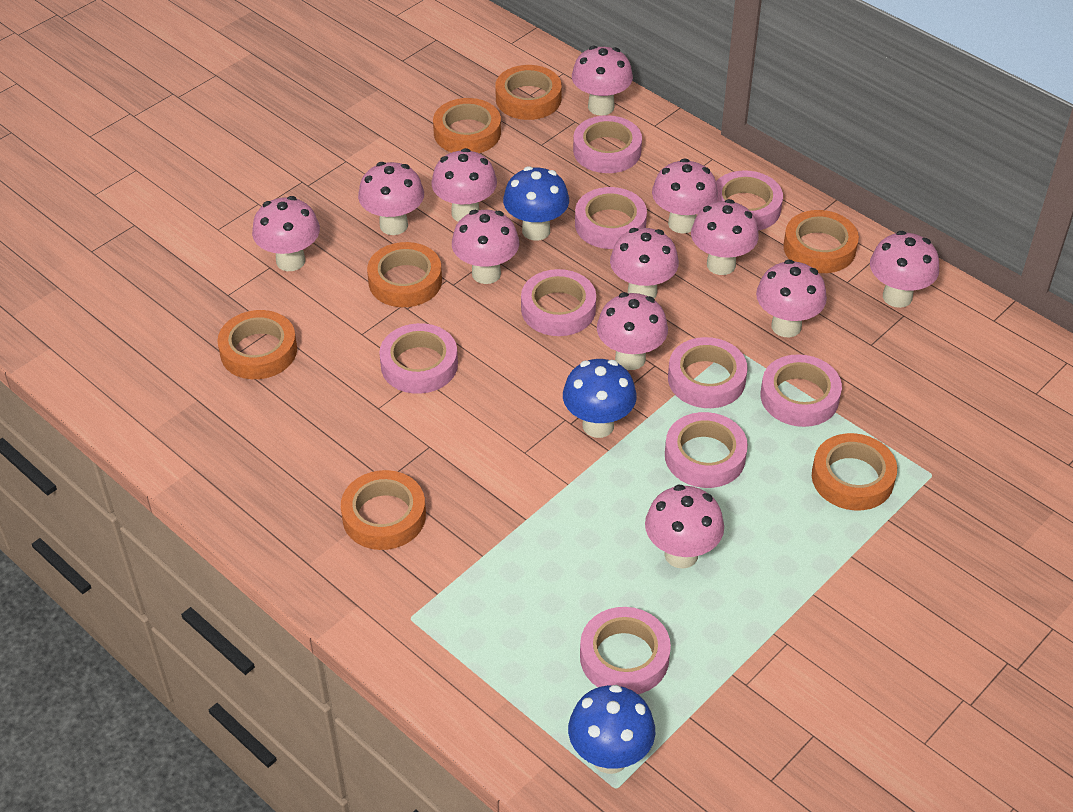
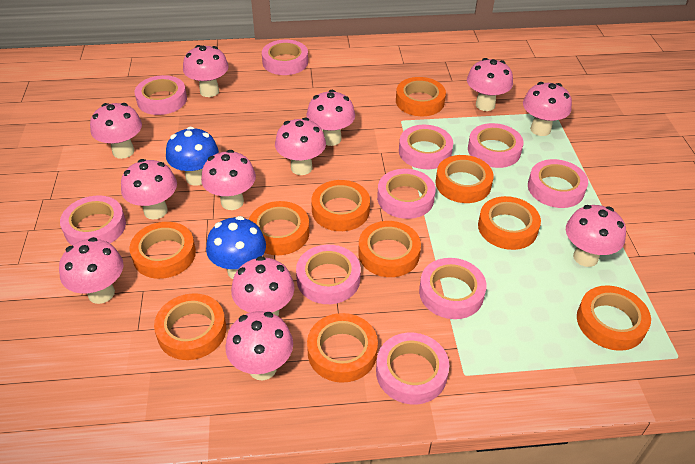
blue mushroom: [503,166,569,241] [563,359,637,438] [568,685,655,774] = 3 -> [166,127,219,186] [206,216,266,279] = 2
orange tape: [217,310,297,379] [341,470,426,550] [367,242,442,307] [433,98,501,153] [495,65,562,120] [783,210,859,273] [812,433,897,510] = 7 -> [130,222,196,279] [154,293,226,360] [249,201,310,255] [307,313,378,383] [311,180,370,231] [358,221,421,277] [396,77,446,116] [435,155,494,203] [478,196,541,250] [577,286,651,351] = 10
pink tape: [379,323,458,394] [521,269,596,336] [573,115,642,173] [575,187,647,249] [580,607,671,694] [665,412,748,488] [668,337,748,408] [716,171,783,231] [760,354,842,427] = 9 -> [60,195,126,245] [134,75,187,115] [262,39,308,75] [296,245,361,304] [376,333,449,404] [377,169,436,219] [399,125,453,169] [419,258,487,319] [468,123,523,168] [528,159,588,208] = 10

